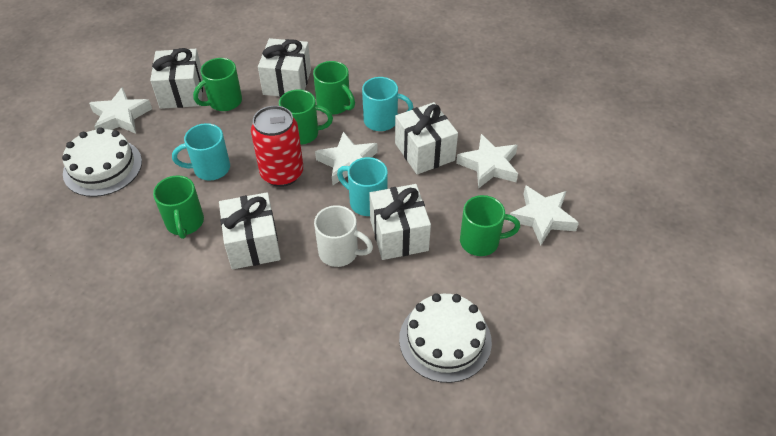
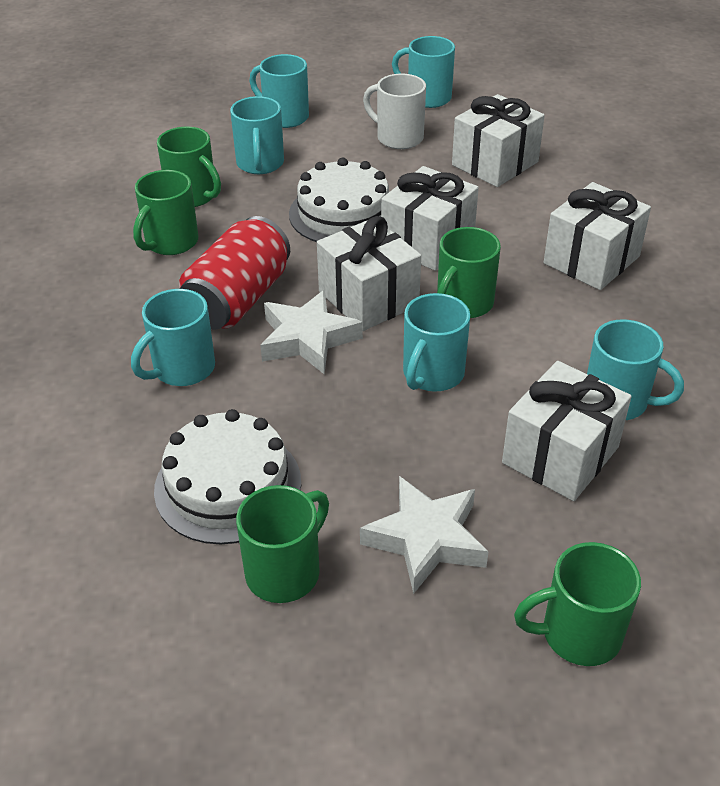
turquoise mug: [172,123,230,181] [337,157,388,216] [362,77,413,131] = 3 -> [131,289,215,386] [230,96,284,174] [249,54,309,128] [392,36,455,108] [403,293,470,392] [587,319,684,420] = 6
white star: [89,87,152,134] [315,132,378,185] [456,134,518,189] [508,185,579,245] = 4 -> [260,290,363,374] [360,476,489,594] = 2

